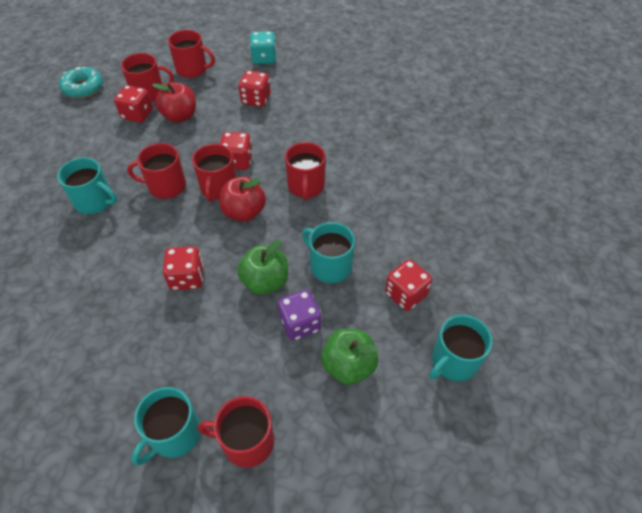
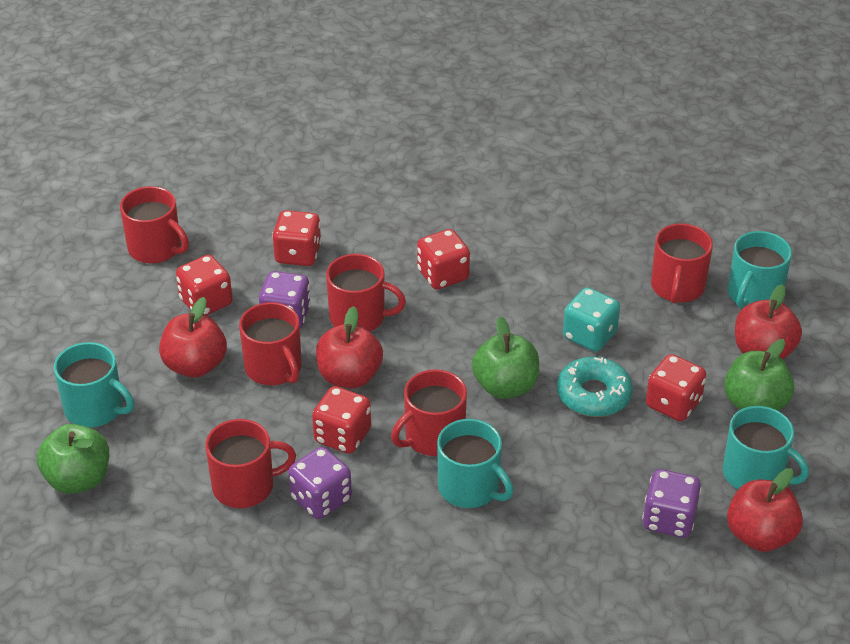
green apple: [237,240,288,295] [321,328,378,385] = 2 -> [37,424,109,494] [472,316,539,399] [724,339,794,411] = 3
purple dice: [278,290,321,341] = 1 -> [259,271,311,329] [288,447,352,519] [642,469,701,538] = 3
red apple: [152,82,196,123] [219,176,266,222] = 2 -> [159,297,227,378] [316,306,383,388] [727,468,803,552] [735,284,802,359] = 4

